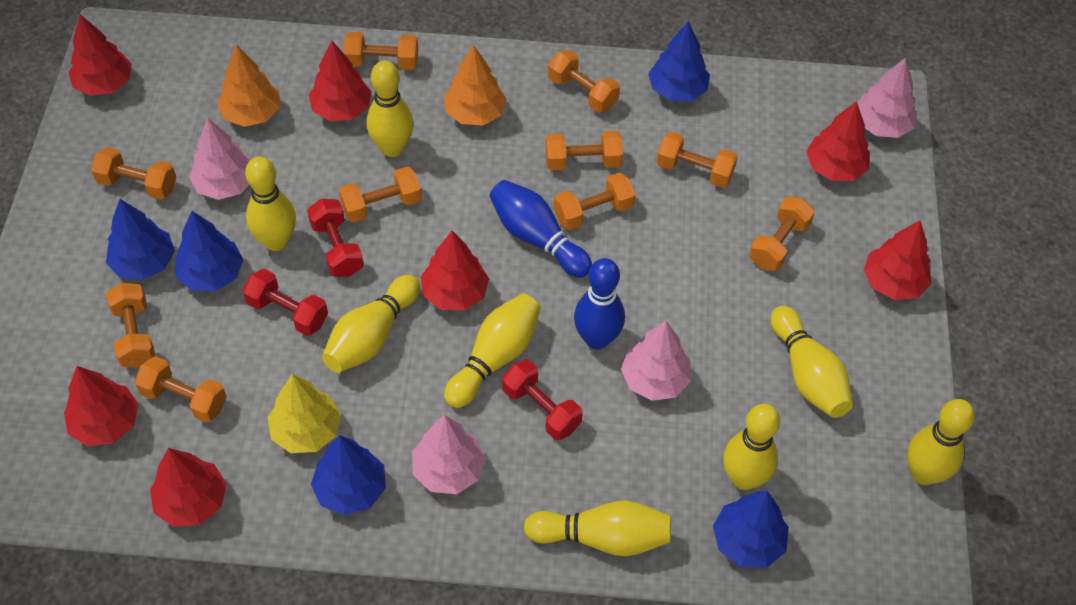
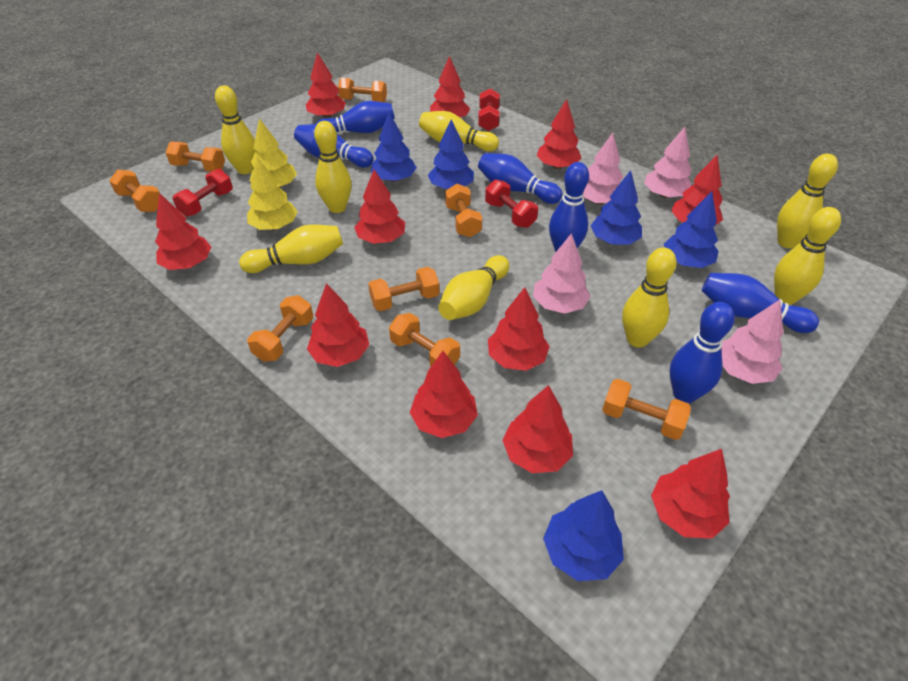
blue bowling pin: [489,180,592,278] [574,258,625,349] = 2 -> [294,124,374,168] [315,101,395,133] [478,153,563,204] [549,162,589,252] [670,302,735,403] [702,273,819,333] = 6
orange dumbbell: [91,147,176,200] [106,283,155,368] [134,356,227,423] [339,167,422,223] [343,32,418,70] [545,131,623,171] [548,50,620,113] [554,173,636,230] [656,132,738,188] [749,197,815,271] = 10 -> [109,170,160,212] [166,142,225,172] [247,295,313,362] [338,78,387,102] [368,267,439,311] [389,313,460,367] [445,184,482,237] [602,379,691,440] = 8
orange tree: [217,45,280,127] [444,45,507,125] = 2 -> none = 0
red tree: [64,366,139,446] [68,15,132,96] [150,448,227,527] [309,41,372,121] [421,231,489,311] [806,101,870,181] [864,220,931,300] = 7 -> [155,193,211,270] [306,52,346,118] [307,283,369,367] [354,169,405,244] [410,351,478,438] [430,56,470,117] [488,287,550,371] [502,385,573,473] [536,99,582,169] [651,449,730,539] [671,155,723,225] = 11
yellow tree: [268,374,341,453] = 1 -> [247,157,298,230] [250,118,297,188] = 2

